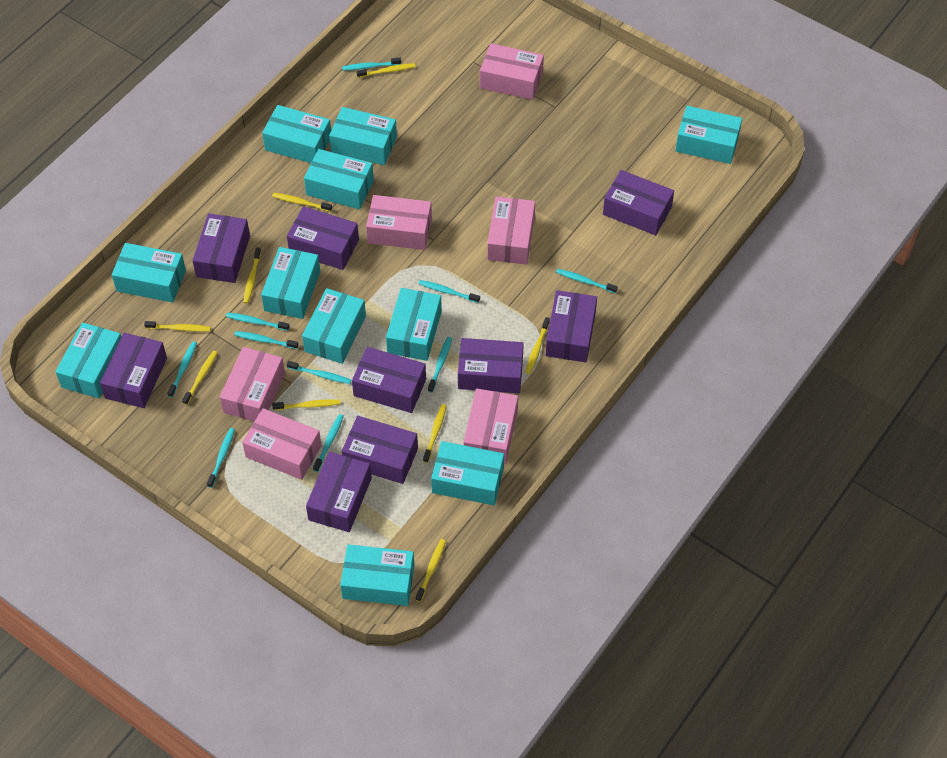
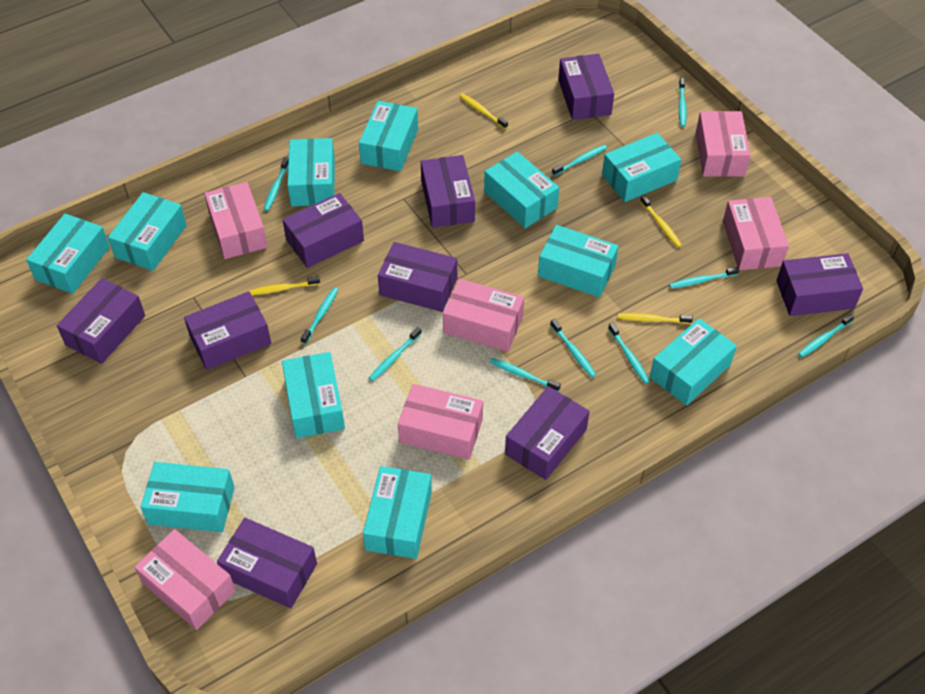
yellow toothbrush: [144,321,211,332] [182,350,218,405] [243,247,261,304] [272,193,332,212] [272,399,340,410] [356,63,416,78] [416,539,446,602] [423,404,447,463] [525,317,550,374] = 9 -> [249,276,320,295] [460,93,508,129] [618,313,693,324] [640,195,682,247] = 4

